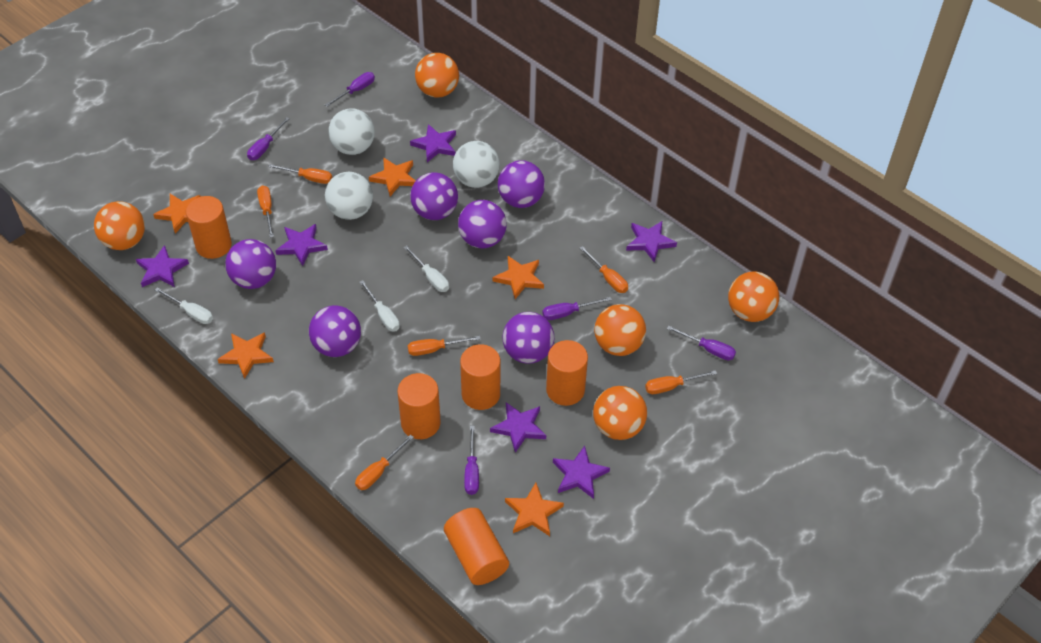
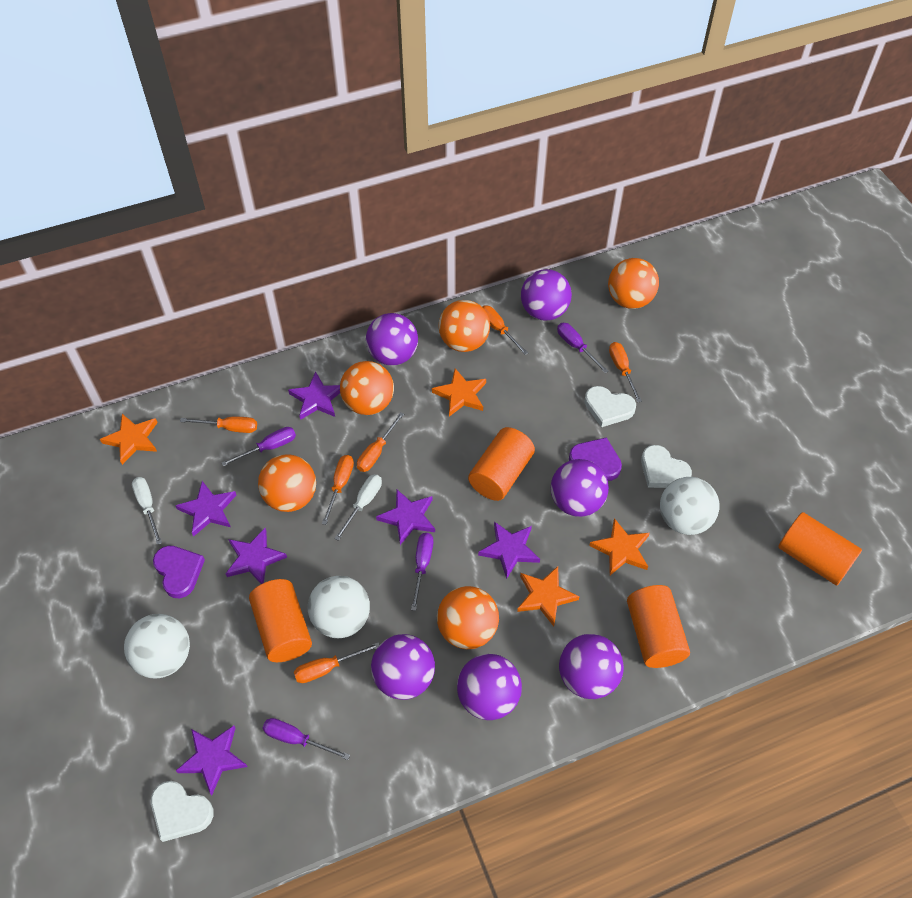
orange cylinder: [186,196,232,259] [398,373,441,439] [444,508,509,585] [460,344,500,410] [546,340,588,406] = 5 -> [249,579,312,662] [468,427,535,501] [627,585,690,668] [778,512,862,585] = 4
orange star: [153,194,200,234] [218,332,274,379] [369,157,415,196] [493,256,544,299] [505,483,564,536] = 5 -> [100,414,158,465] [432,368,486,417] [517,566,580,626] [589,518,650,575] = 4
purple heart: none = 0 -> [153,546,205,598] [569,437,622,481] = 2
purple screwdriver: [247,117,290,160] [325,72,375,107] [464,426,479,495] [542,297,612,320] [667,326,736,360] = 5 -> [222,427,296,466] [263,718,350,760] [411,533,433,611] [557,323,609,373] = 4
white heart: none = 0 -> [151,781,214,842] [584,386,636,427] [641,445,692,488] = 3
white screwdriver: [155,287,213,324] [360,280,400,332] [404,245,449,292] = 3 -> [132,477,162,545] [334,474,382,541] = 2

